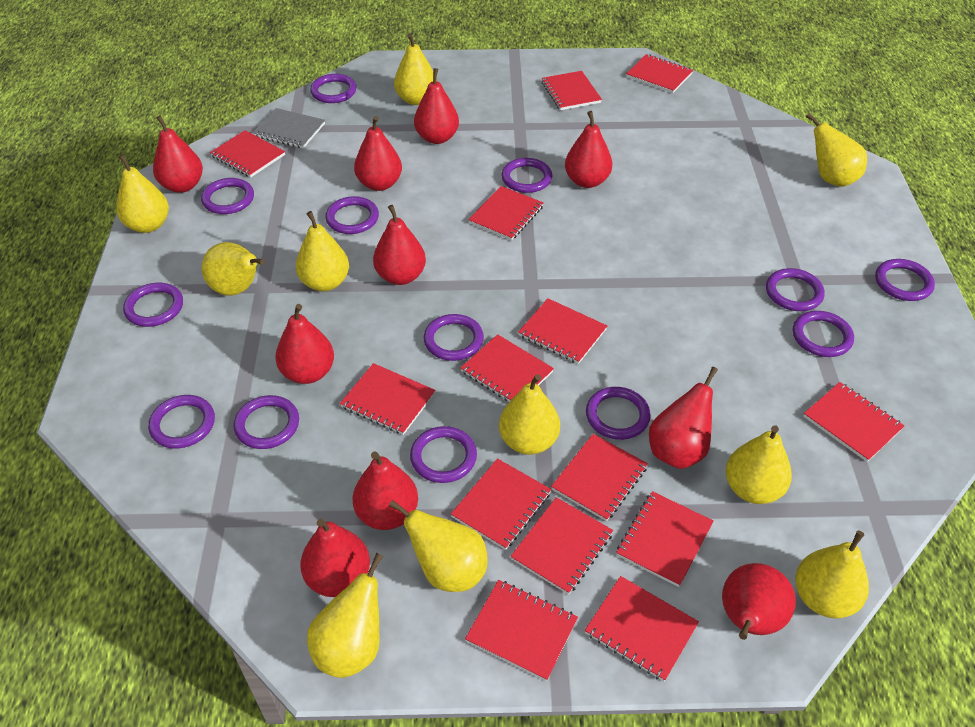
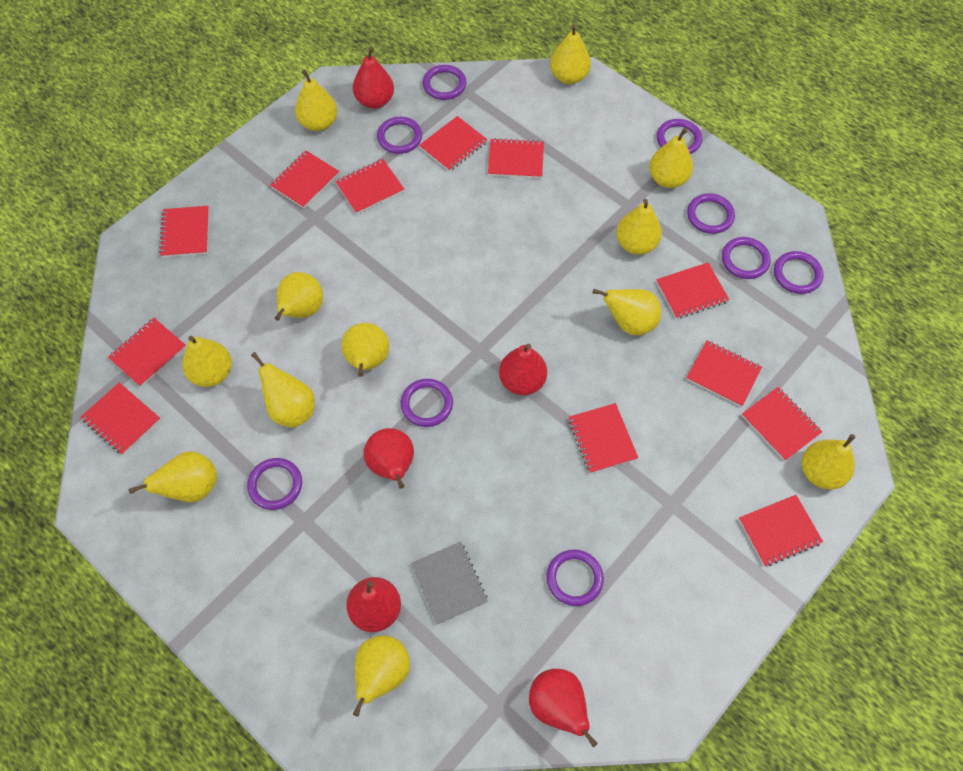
purple ring: [123,283,183,327] [148,395,215,448] [201,178,254,214] [233,395,299,449] [310,74,357,103] [325,196,379,234] [410,426,477,483] [423,314,484,361] [501,158,552,193] [586,387,651,440] [766,268,825,311] [793,311,854,357] [875,259,935,301] = 13 -> [247,458,302,510] [377,117,422,154] [401,379,453,427] [423,65,466,100] [546,550,604,606] [657,119,702,154] [687,193,735,234] [722,237,771,279] [774,251,823,294] = 9
red notebook: [210,130,285,178] [340,363,435,435] [451,458,551,550] [460,334,554,402] [465,580,578,681] [468,186,544,240] [510,497,613,595] [518,298,607,364] [541,71,602,110] [551,434,648,521] [585,576,699,681] [616,491,714,587] [626,54,693,93] [803,382,904,462] = 14 -> [81,382,161,455] [108,318,186,387] [159,206,209,257] [270,151,339,208] [335,159,404,214] [419,116,488,172] [488,138,544,178] [568,403,638,473] [656,263,729,319] [686,341,762,407] [739,495,823,566] [741,387,822,461] = 12
red pear: [153,115,203,193] [275,304,334,384] [300,519,370,597] [353,452,418,530] [354,116,402,191] [373,205,426,285] [414,68,459,144] [565,111,612,188] [649,367,718,469] [722,563,796,640] = 10 -> [346,577,401,632] [353,47,394,109] [363,428,414,489] [499,344,547,395] [529,669,598,747] = 5
yellow pear: [116,154,169,233] [202,242,265,296] [296,211,349,291] [307,553,383,678] [389,500,488,592] [394,33,437,105] [499,374,560,455] [726,425,792,504] [795,531,869,618] [806,113,867,187] = 10 -> [128,451,217,502] [182,336,232,387] [251,352,315,428] [275,272,323,321] [295,70,337,131] [341,323,389,377] [353,635,410,717] [550,24,591,84] [593,289,661,335] [617,199,662,255] [649,128,693,188] [802,434,855,489] = 12

